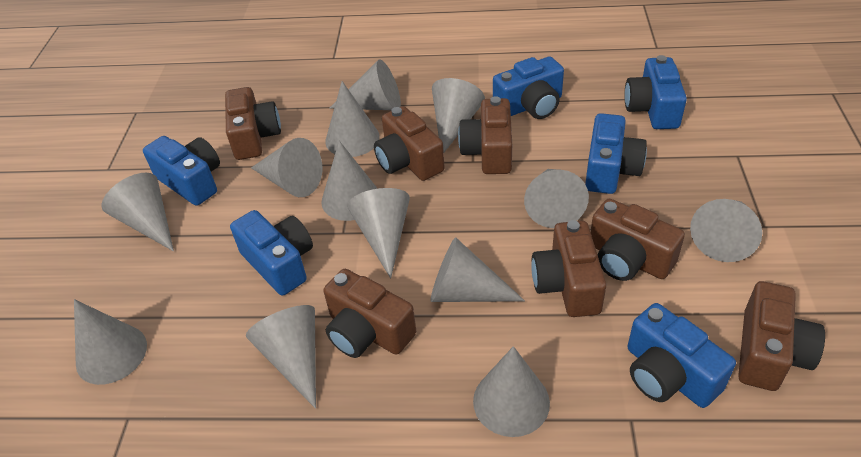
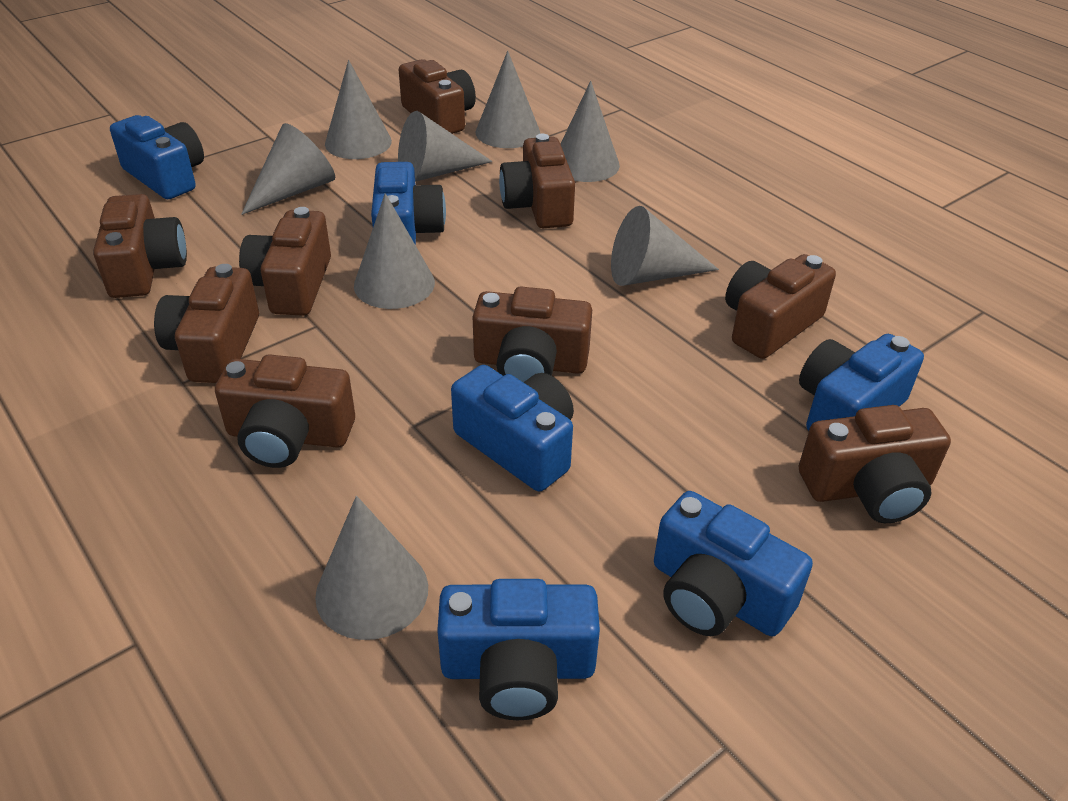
brown camera: [225,87,281,160] [323,269,416,358] [374,106,445,181] [458,96,512,174] [531,220,606,317] [591,199,685,281] [738,281,825,391] = 7 -> [93,194,187,298] [154,264,259,383] [215,354,355,468] [239,207,331,316] [399,59,476,134] [473,287,592,382] [499,134,575,228] [725,254,836,359] [799,405,951,523] = 9
grey cone: [74,299,147,385] [102,173,174,251] [246,305,316,409] [251,138,322,197] [321,141,378,221] [325,81,380,157] [329,60,401,110] [347,188,410,278] [431,237,525,302] [432,78,485,152] [473,346,550,437] [524,169,589,228] [690,199,762,262] = 13 -> [241,123,335,215] [315,496,428,640] [325,60,392,159] [354,193,435,309] [398,111,493,182] [475,51,540,148] [561,81,620,182] [611,206,719,286] = 8

